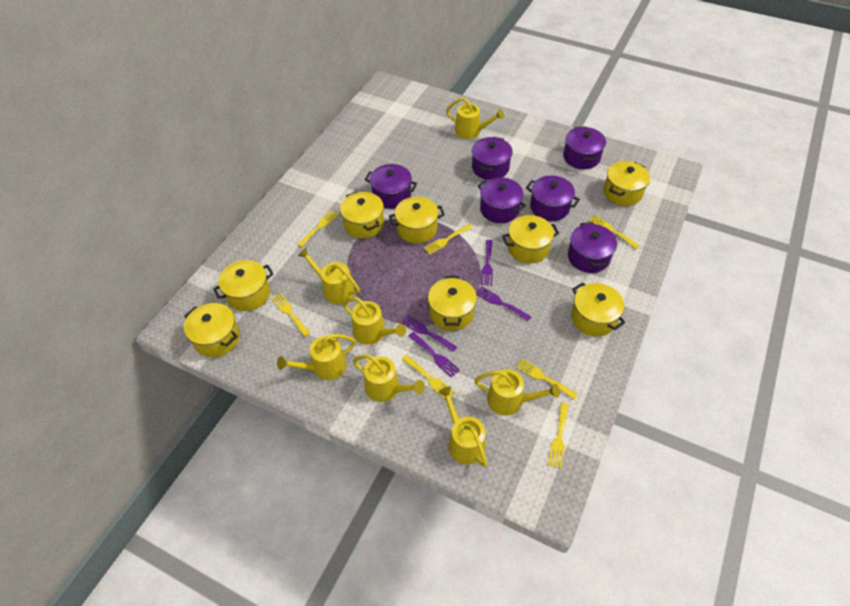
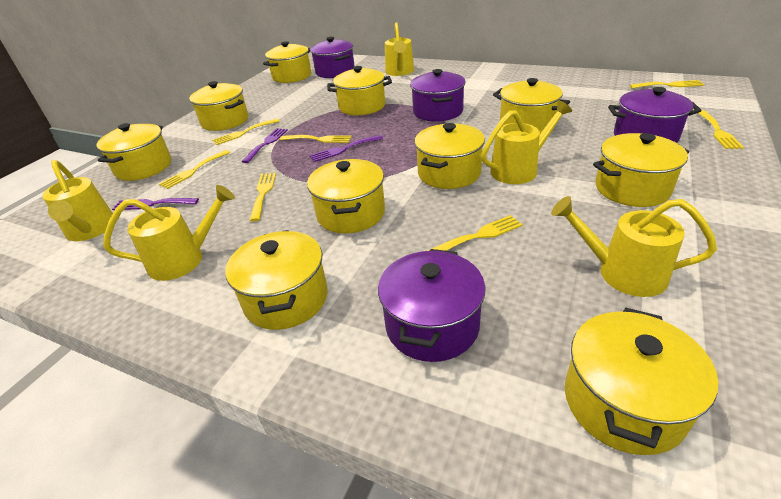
purple fork: [401,315,457,352] [409,332,460,378] [476,286,531,321] [481,240,493,286] = 4 -> [112,198,199,210] [241,128,288,163] [309,135,383,162] = 3
purple pot: [365,164,417,209] [472,137,513,180] [478,177,526,223] [526,175,580,221] [563,126,606,169] [568,222,617,273] = 6 -> [310,37,355,78] [378,249,486,362] [410,69,465,121] [608,87,701,143] = 4
yellow pot: [184,303,240,357] [213,260,273,311] [340,191,384,238] [389,197,445,244] [428,276,477,331] [502,215,559,264] [571,282,625,337] [604,161,650,206] = 8 -> [96,123,171,181] [189,81,248,131] [225,230,328,330] [263,41,311,83] [307,159,385,234] [327,66,392,115] [414,123,485,189] [493,78,570,133] [565,308,718,455] [593,133,689,207] = 10
yellow watering can: [277,334,356,380] [298,248,360,304] [343,297,406,345] [353,355,425,402] [438,386,487,467] [446,97,504,139] [474,369,560,415] = 7 -> [42,160,113,241] [103,185,235,281] [385,22,414,76] [481,101,572,184] [551,196,717,297] = 5

